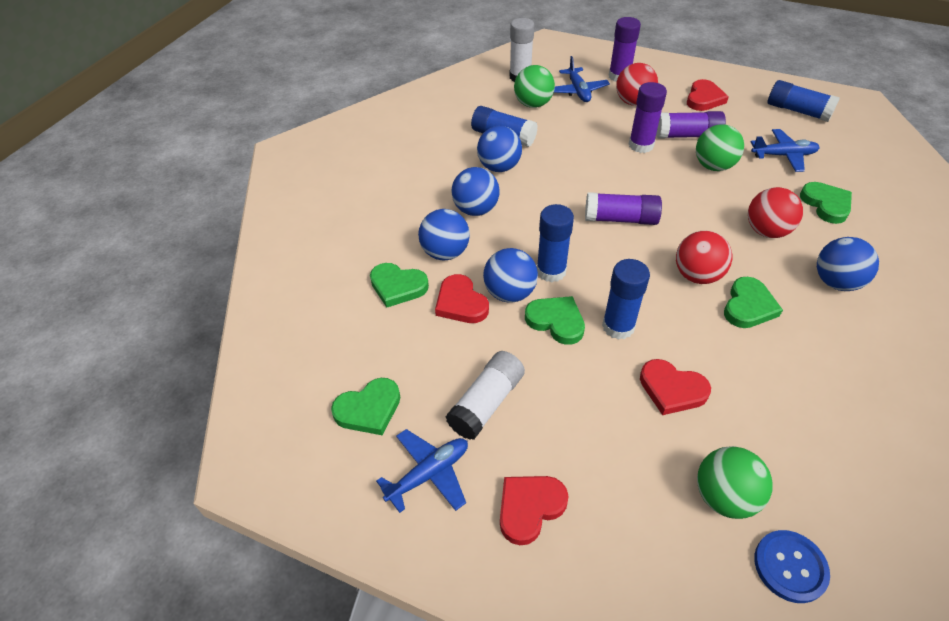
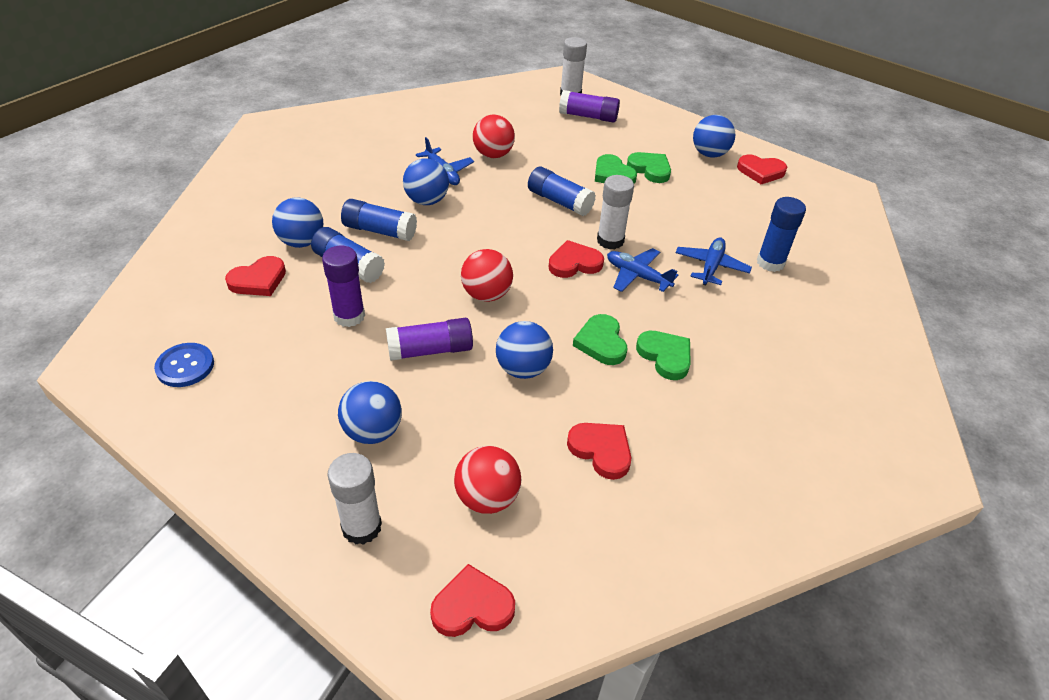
green ball: [514,65,555,108] [696,124,744,171] [697,446,773,519] = 3 -> none = 0
green heart: [331,378,400,435] [370,263,429,308] [525,296,585,345] [724,277,783,328] [800,182,852,224] = 5 -> [573,314,627,365] [595,154,637,184] [627,152,671,183] [636,331,691,380] = 4
purple glue stick: [585,192,662,225] [609,17,641,82] [629,82,667,153] [656,111,726,139] = 4 -> [322,246,365,327] [386,318,473,361] [559,90,620,123] = 3
red heart: [435,274,489,323] [500,476,568,545] [640,359,711,415] [687,79,728,111] = 4 -> [225,256,286,296] [430,564,515,637] [549,240,604,278] [567,423,631,480] [737,154,787,184] = 5
white glue stick: [446,351,525,440] [509,18,534,82] = 2 -> [327,453,382,545] [560,37,587,96] [597,175,634,250] = 3

